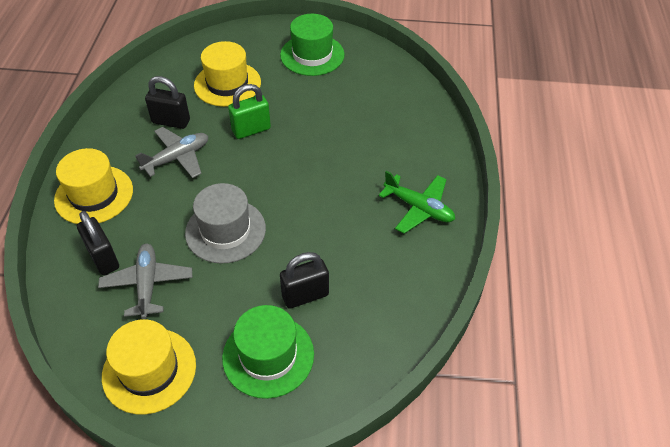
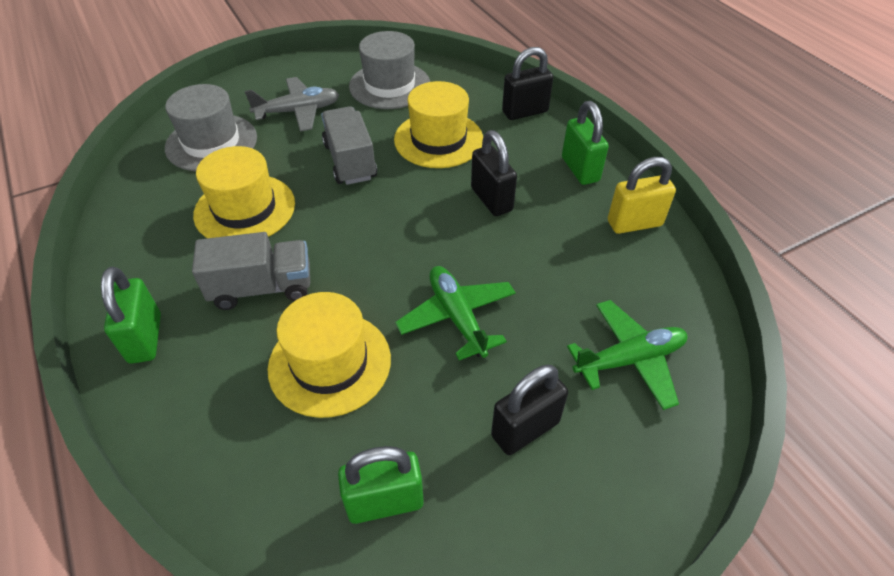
green hat: [222,305,314,399] [280,14,345,76] = 2 -> none = 0
green padlock: [228,84,271,139] = 1 -> [101,267,161,364] [338,446,424,524] [562,101,609,185] = 3
green plane: [379,171,455,234] = 1 -> [395,266,516,360] [567,300,688,410] = 2
grey hat: [185,183,266,264] = 1 -> [165,84,257,171] [349,31,430,109] = 2
grey plane: [98,244,192,319] [135,127,208,178] = 2 -> [245,77,339,132] = 1
grey truck: none = 0 -> [192,232,310,310] [321,106,377,185] = 2
yellow padlock: none = 0 -> [608,157,676,234] = 1

